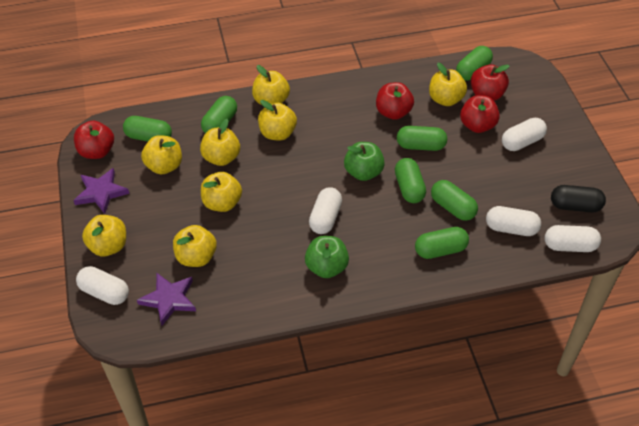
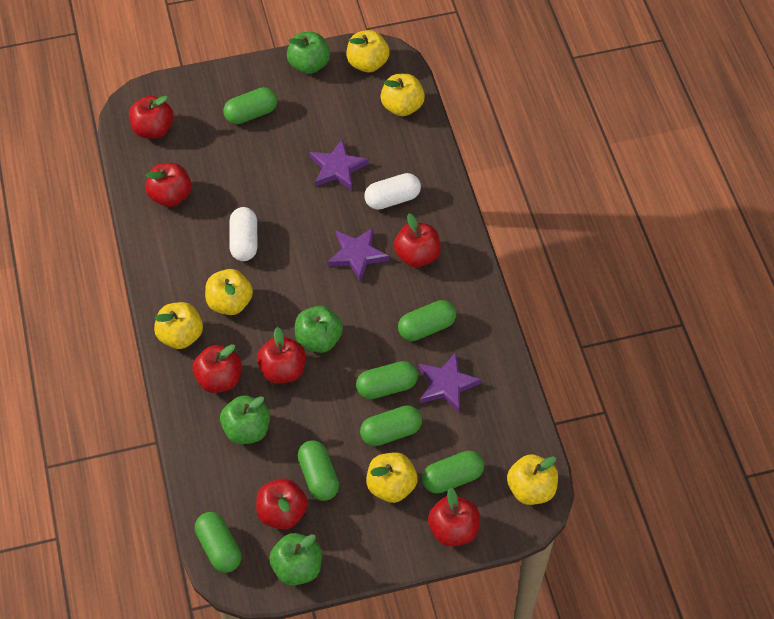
black capsule: [551,185,606,212] = 1 -> none = 0
green apple: [305,236,349,278] [344,142,385,181] = 2 -> [220,395,270,444] [269,533,322,586] [287,32,330,74] [295,306,343,353] = 4
purple star: [73,168,129,214] [137,273,196,326] = 2 -> [310,139,369,190] [327,227,389,282] [419,352,481,412] = 3
red apple: [74,121,114,159] [376,82,414,120] [460,95,500,133] [471,64,510,101] = 4 -> [129,96,174,139] [145,163,192,207] [192,344,242,393] [256,478,308,530] [257,327,306,384] [394,213,441,267] [428,487,480,547] = 7
white capsule: [76,266,129,305] [309,187,342,234] [486,206,541,236] [502,118,547,151] [545,225,601,252] = 5 -> [229,207,257,261] [364,173,421,210] = 2
yellow apple: [82,215,126,256] [141,135,182,174] [173,225,217,267] [200,119,240,166] [201,172,242,212] [252,65,290,105] [258,100,297,141] [429,63,467,106] = 8 -> [154,302,203,349] [205,269,253,315] [347,30,390,72] [366,453,418,503] [381,74,425,116] [507,455,558,505] = 6

